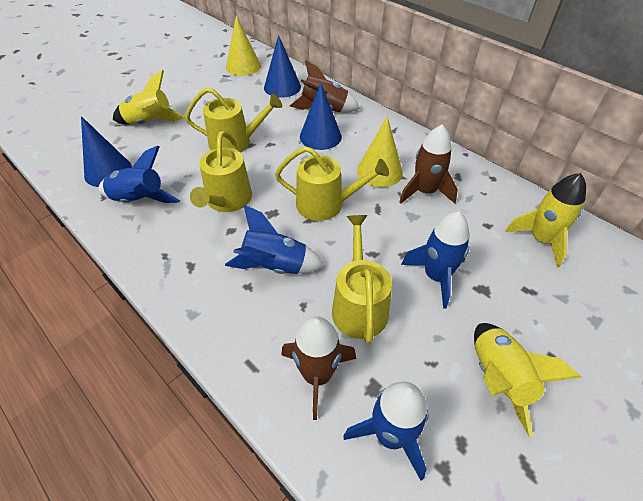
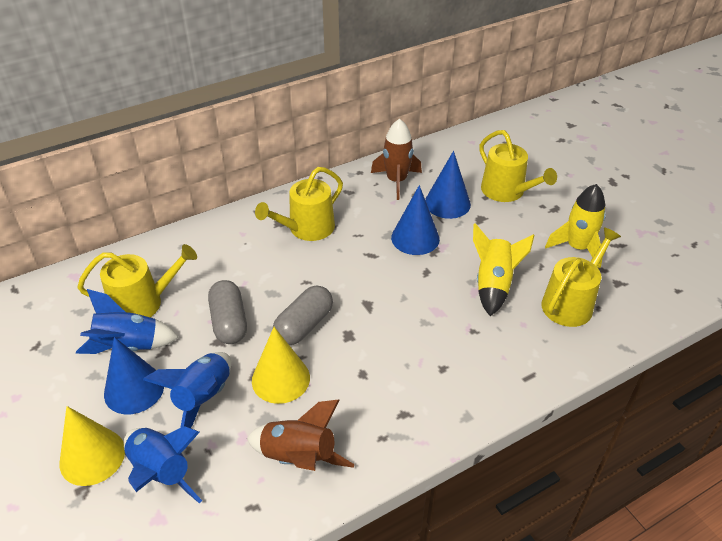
blue rocket: [99,146,180,203] [225,205,324,274] [343,382,429,481] [401,211,470,309] = 4 -> [76,289,179,354] [124,426,202,504] [143,352,231,428] = 3
brown rocket: [281,316,356,420] [290,60,360,112] [399,125,458,204] = 3 -> [247,400,354,471] [371,119,422,200] = 2
grey capsule: none = 0 -> [208,280,247,344] [273,286,333,345] = 2
yellow rocket: [113,70,185,125] [474,323,582,437] [505,173,586,267] = 3 -> [473,223,535,316] [545,184,606,268] = 2

